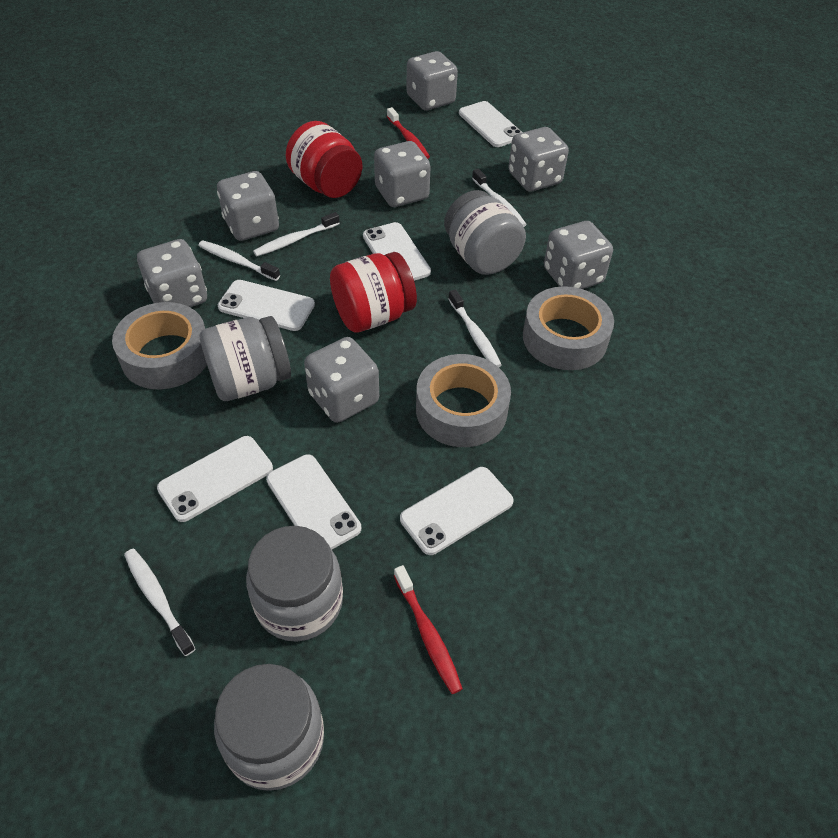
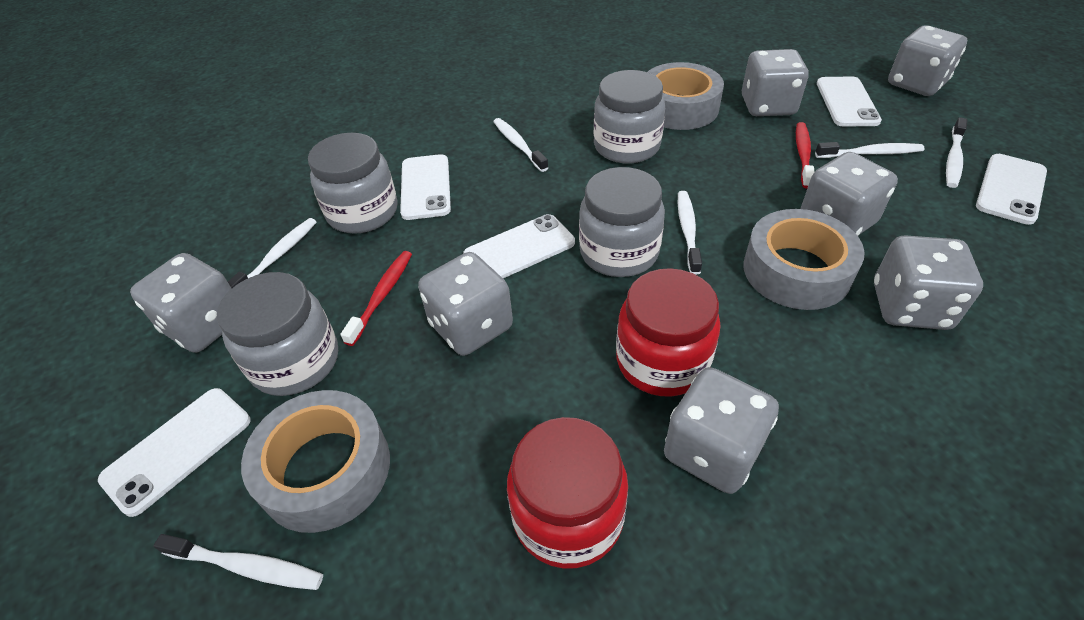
white phone: [157,436,273,522] [218,280,315,331] [266,454,361,550] [363,222,431,281] [400,467,514,555] [459,101,523,147] = 6 -> [98,388,250,517] [400,154,451,220] [463,214,575,278] [817,77,882,126] [976,154,1047,225] = 5
white toothbrush: [124,549,195,656] [198,240,280,281] [253,212,340,256] [448,289,502,367] [472,169,527,227] = 5 -> [153,534,323,590] [228,218,316,288] [493,118,548,172] [678,191,702,275] [815,142,925,158] [946,117,967,188] = 6

